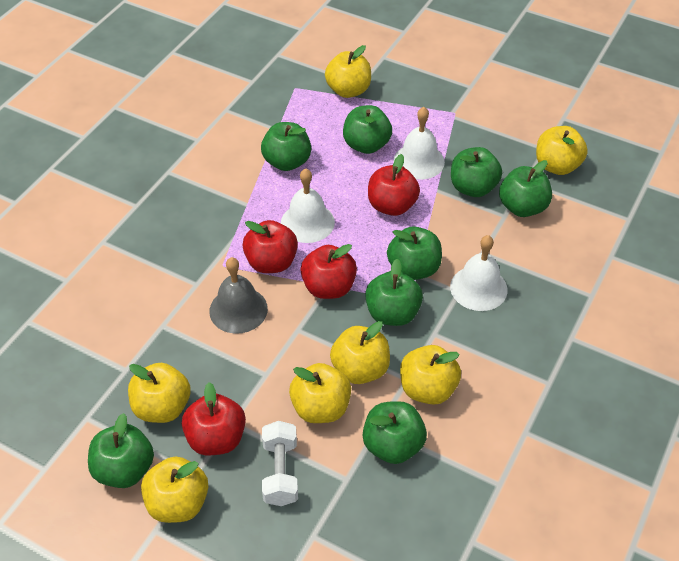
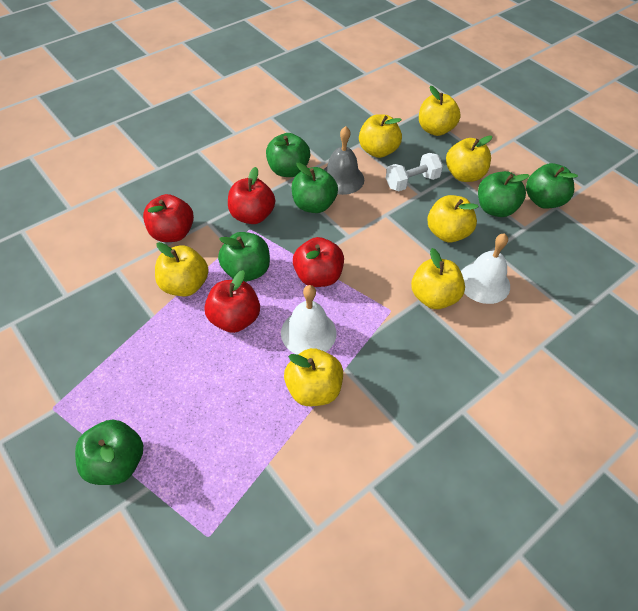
green apple: [88,413,154,488] [261,122,311,171] [343,105,392,154] [363,401,427,464] [365,259,423,326] [387,226,442,280] [451,147,502,197] [499,160,552,217] = 8 -> [75,420,143,485] [218,232,270,282] [266,133,310,177] [292,162,338,213] [478,171,530,217] [526,163,578,209] = 6
white bell: [281,169,335,243] [393,107,445,180] [450,235,508,311] = 3 -> [281,285,336,354] [461,233,510,304] = 2

